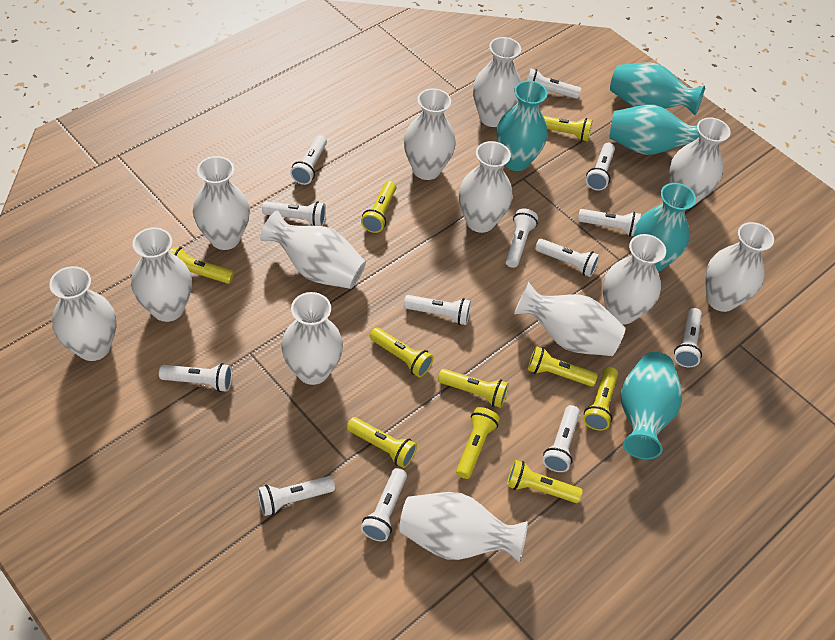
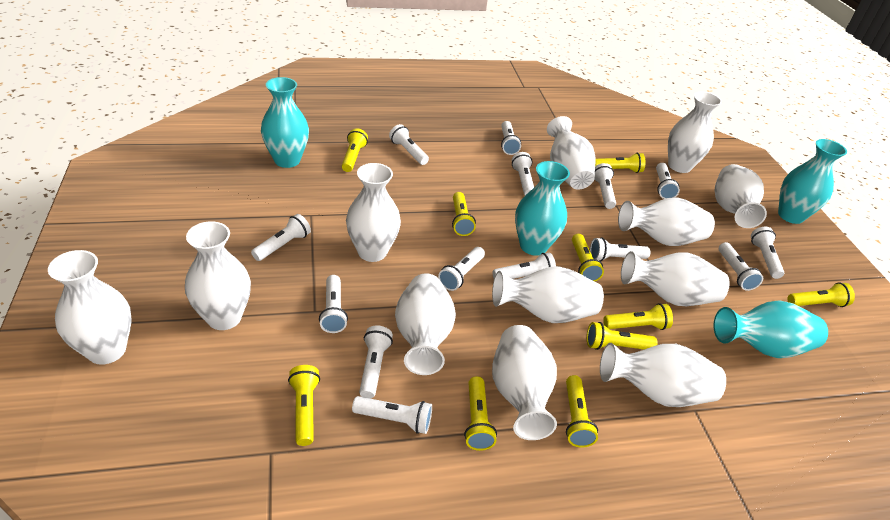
turquoise vase: [496,80,547,171] [609,105,699,155] [610,62,705,115] [621,352,682,459] [633,183,696,272] = 5 -> [261,77,309,168] [515,161,570,256] [714,300,828,358] [778,139,847,224] = 4
white flashlight: [159,363,232,392] [258,476,335,516] [262,201,326,226] [290,135,327,185] [361,468,407,541] [404,295,471,325] [505,208,538,268] [527,68,581,99] [535,239,599,277] [543,405,580,472] [578,209,641,236] [586,143,615,190] [674,308,702,367] = 13 -> [251,214,311,261] [319,275,348,333] [352,396,432,434] [359,325,393,398] [389,124,429,165] [438,247,485,291] [492,253,556,279] [501,121,521,155] [512,152,534,195] [590,237,650,262] [594,163,616,209] [656,163,680,199] [719,242,763,291] [751,227,784,279] = 14
white vase: [49,266,117,361] [131,227,192,322] [193,156,250,250] [260,210,366,289] [281,292,343,385] [399,492,528,563] [404,88,456,180] [459,141,512,233] [473,37,522,127] [514,282,626,356] [603,234,666,324] [669,117,731,206] [705,222,774,312] = 13 -> [48,250,132,365] [185,221,251,330] [346,163,401,262] [395,273,456,375] [492,266,604,323] [492,325,557,440] [547,116,595,189] [600,343,726,407] [618,197,715,246] [621,251,730,306] [668,92,722,173] [715,164,767,228] = 12

